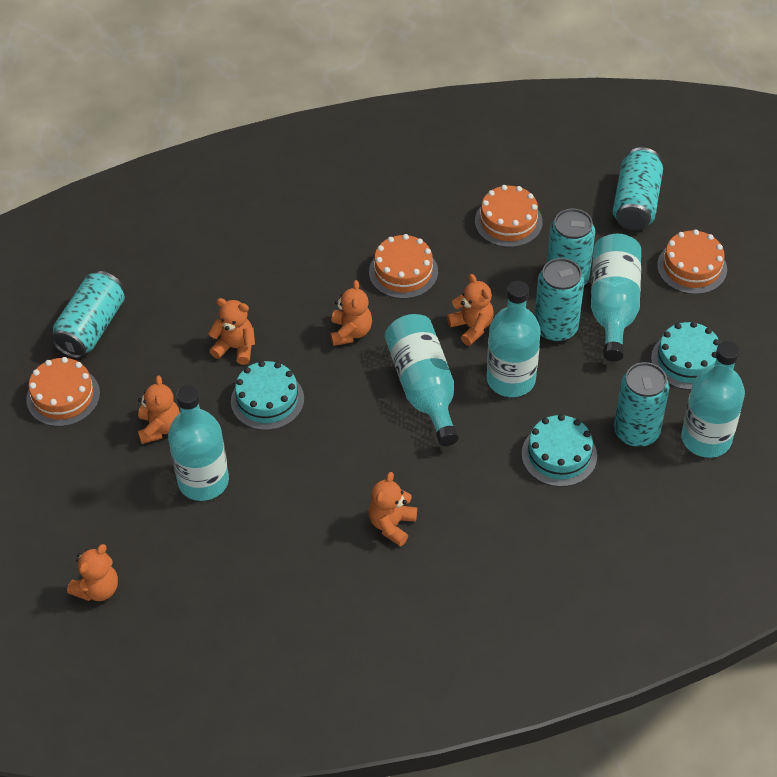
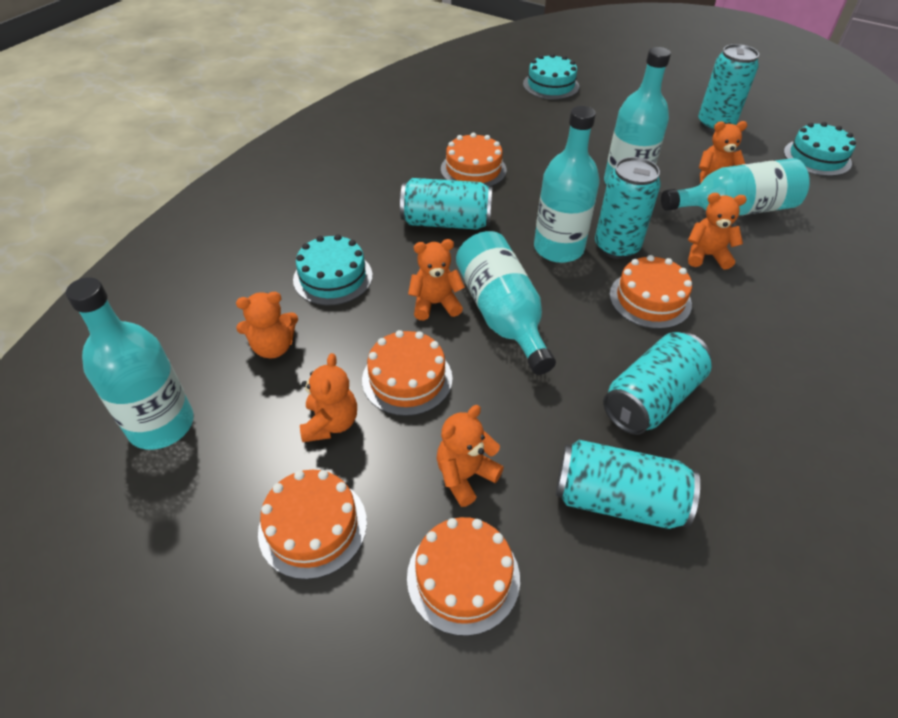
orange cake: [26,357,100,426] [369,234,438,299] [475,185,543,247] [657,230,727,294] = 4 -> [258,470,367,580] [362,330,453,416] [407,517,520,636] [441,133,507,187] [610,255,692,329] = 5

